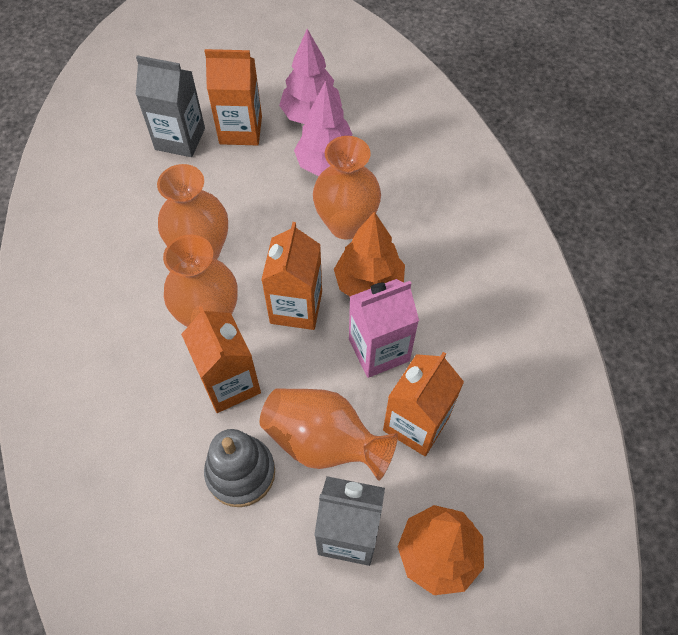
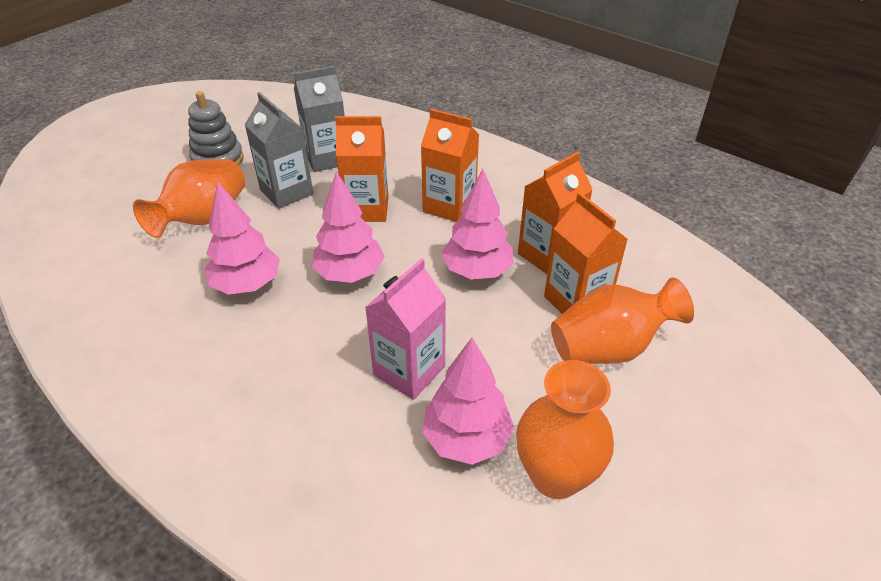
orange tree: [334,211,405,296] [398,505,484,595] = 2 -> none = 0
orange vase: [157,164,228,259] [163,235,238,327] [260,388,398,481] [313,136,381,240] = 4 -> [133,159,245,238] [516,360,614,499] [551,277,694,364] = 3
pink tree: [279,29,342,124] [294,81,353,176] = 2 -> [205,182,280,295] [311,171,385,283] [422,338,514,465] [441,169,513,280] = 4

